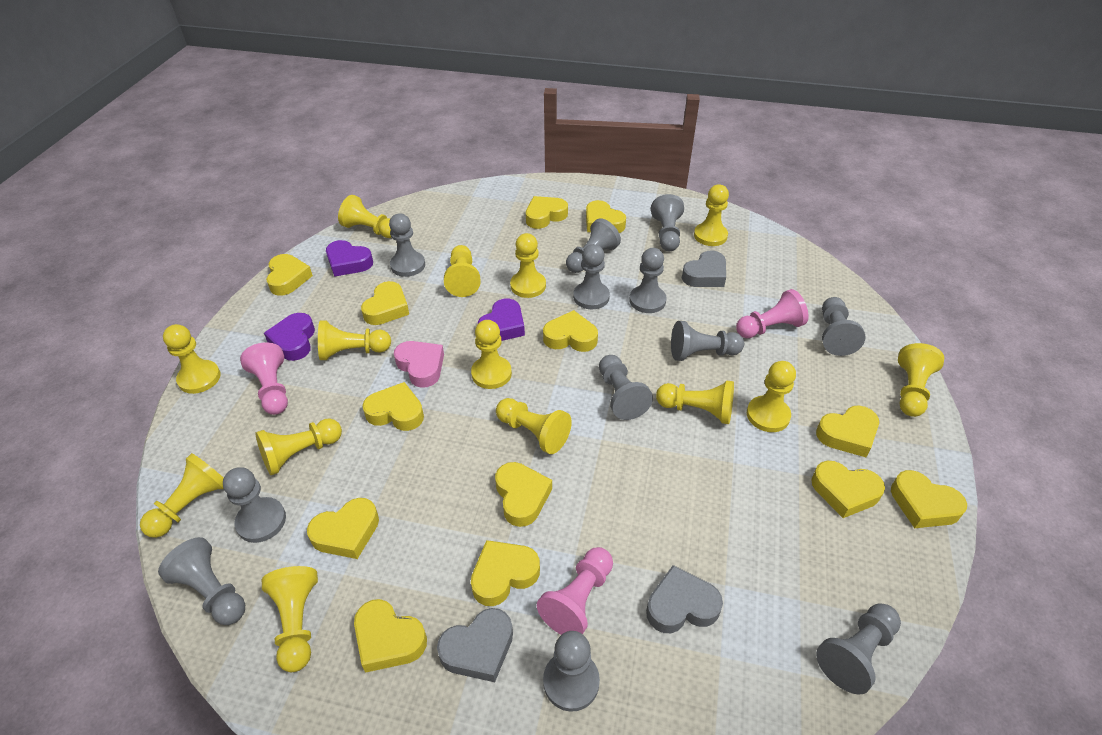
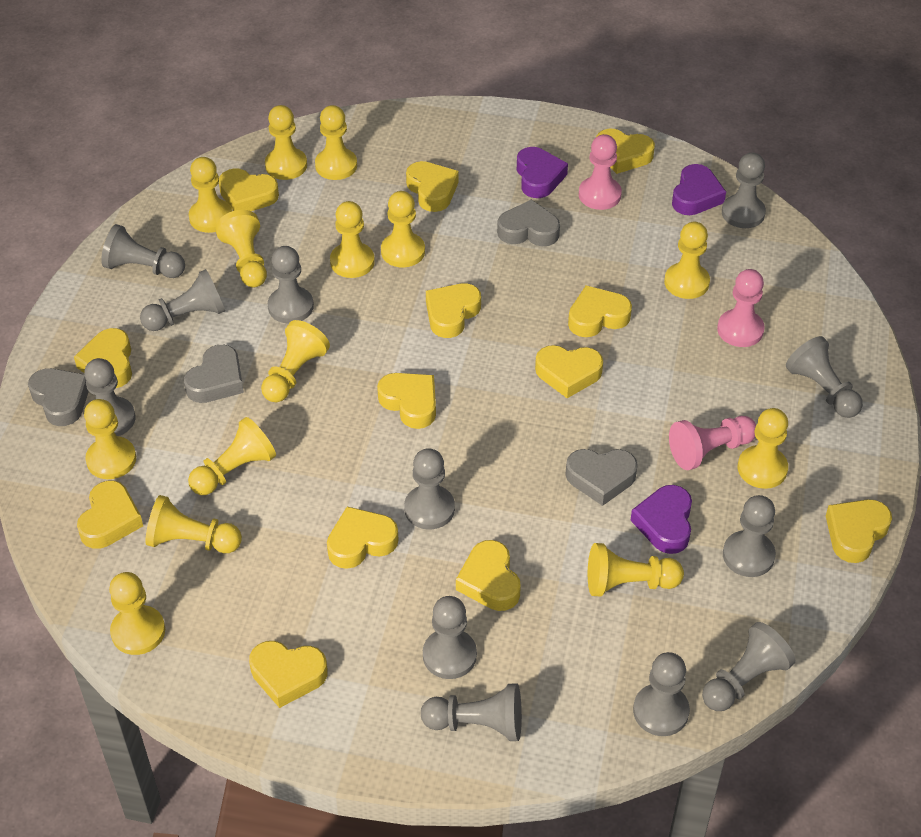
grey heart: [437,608,513,682] [646,565,723,633] [682,250,726,287] = 3 -> [28,368,89,426] [184,345,244,403] [497,199,560,246] [565,449,638,506] = 4
pink heart: [394,341,444,388] = 1 -> none = 0

